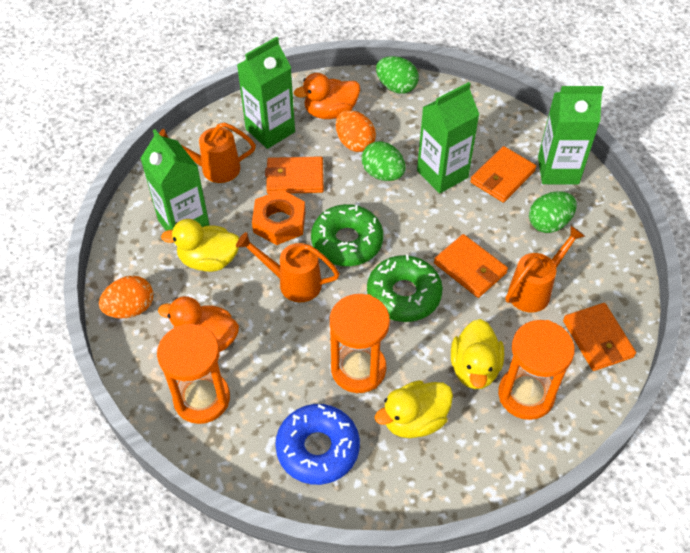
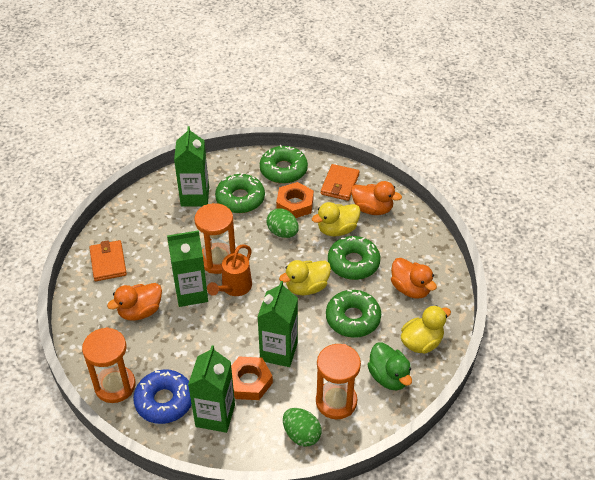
green donut: [311,204,383,266] [367,255,443,322] = 2 -> [215,173,265,213] [260,145,308,184] [326,290,381,337] [328,236,380,280] = 4
green duck: none = 0 -> [367,342,412,390] = 1
green egg: [362,141,406,181] [376,56,419,94] [529,191,577,233] = 3 -> [267,208,299,238] [283,408,321,447] = 2
orange duck: [158,296,239,352] [294,73,360,119] = 2 -> [107,283,162,320] [351,181,402,215] [391,258,437,299] = 3
orange egg: [99,275,153,318] [336,110,376,152] = 2 -> none = 0
orange nut: [252,189,305,245] = 1 -> [231,357,273,400] [276,182,314,218] = 2
orange wallet: [265,156,324,194] [434,234,508,298] [470,146,536,203] [563,303,636,371] = 4 -> [89,240,127,281] [321,164,360,201] = 2
orange watering can: [159,122,256,183] [236,232,340,302] [506,226,585,313] = 3 -> [207,245,252,296] = 1

